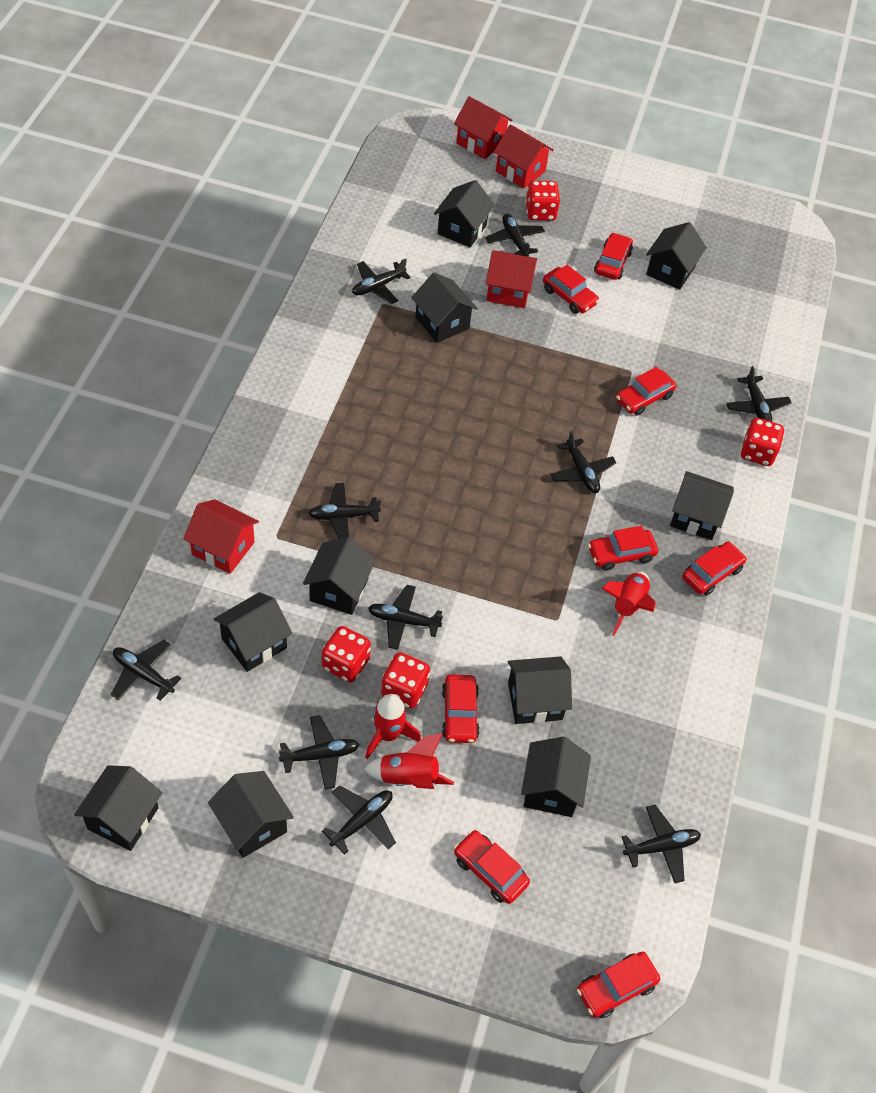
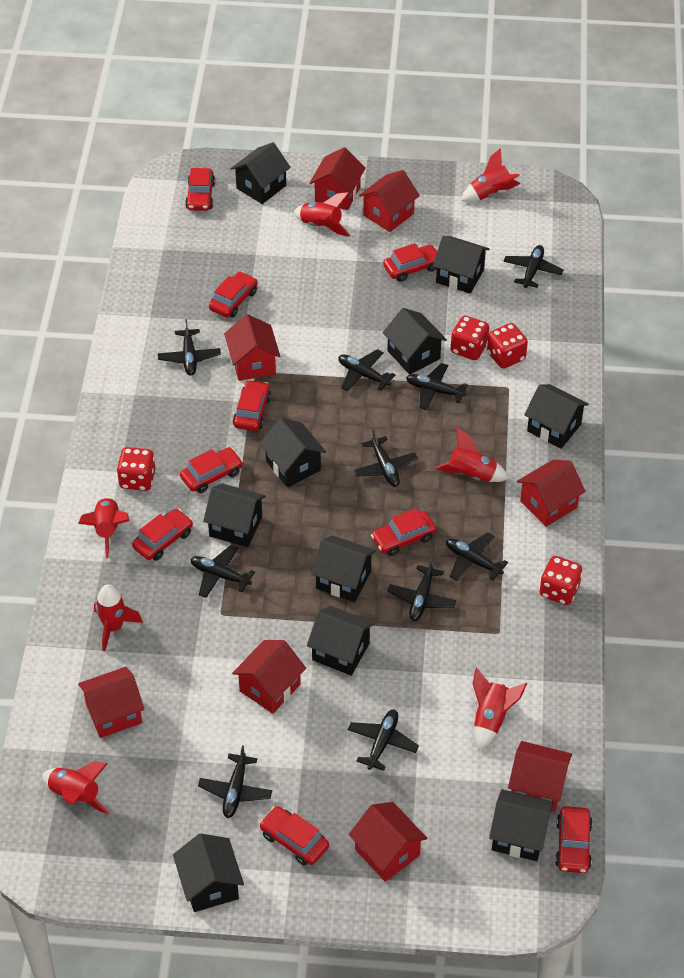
red car: [442,674,480,743] [454,830,530,904] [543,265,599,314] [577,952,660,1018] [588,526,658,571] [594,233,633,280] [616,367,676,416] [682,541,747,596] = 8 -> [132,509,193,561] [180,447,243,493] [185,168,215,211] [209,271,258,318] [233,380,271,431] [259,806,329,866] [371,508,436,556] [383,243,437,282] [555,806,593,873] = 9
red house: [183,499,259,574] [454,96,513,159] [486,250,537,308] [494,125,554,188] = 4 -> [78,667,144,738] [224,314,280,381] [232,640,306,714] [310,147,366,210] [349,802,427,882] [359,170,420,232] [508,741,572,812] [517,460,586,527] = 8
red rocket: [364,733,454,789] [365,694,421,759] [601,571,656,636] = 3 -> [42,761,110,815] [78,497,129,558] [94,584,143,651] [293,192,350,237] [435,427,509,482] [461,148,520,202] [473,668,527,750] = 7

